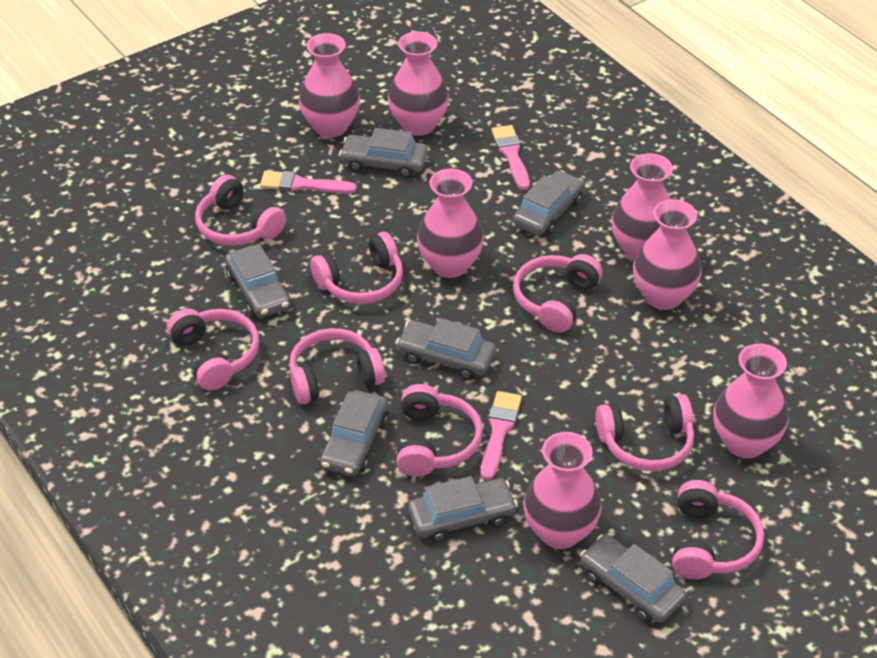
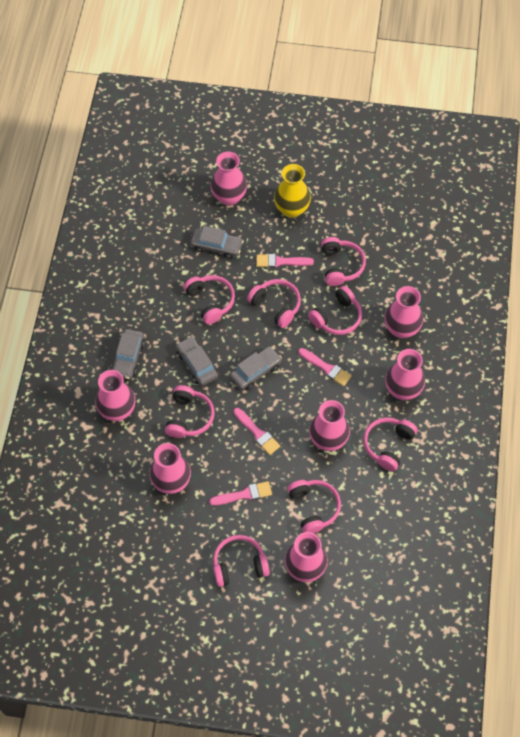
grey car: [225,244,290,318] [320,390,389,476] [339,128,428,178] [396,318,496,380] [408,476,518,542] [513,170,584,236] [580,534,686,623] = 7 -> [111,329,145,380] [176,336,218,386] [190,226,244,259] [229,346,282,390] = 4
pink brush: [260,171,357,194] [481,391,522,480] [491,125,530,190] = 3 -> [209,481,272,506] [233,408,280,455] [256,254,314,268] [298,348,351,386] = 4
yellow vase: none = 0 -> [274,164,311,218] = 1

